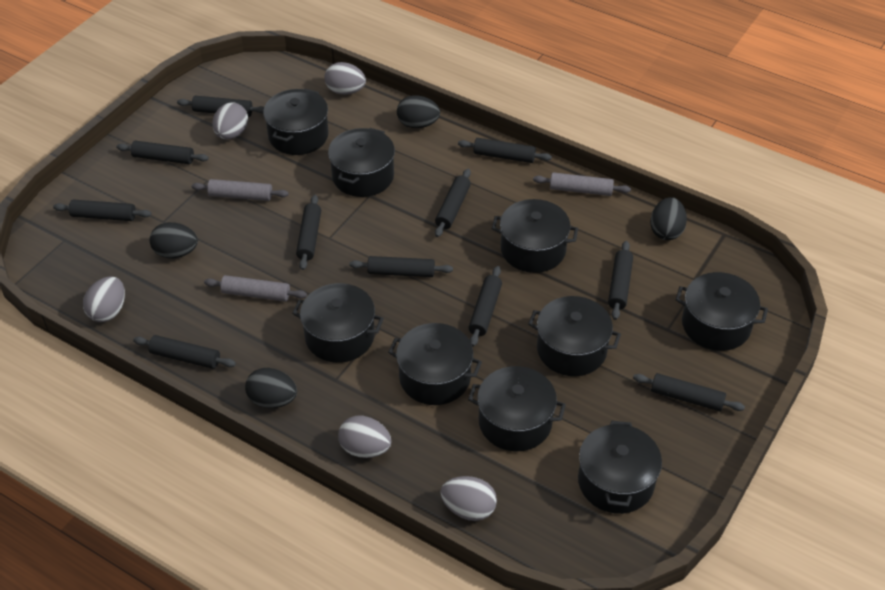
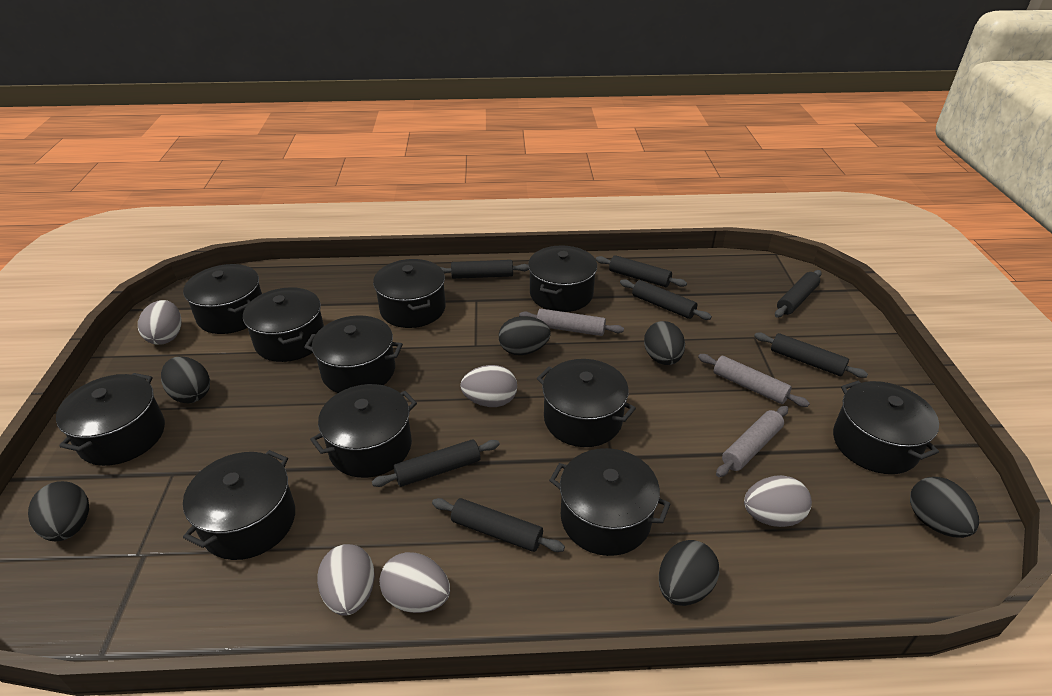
black egg: [150,222,198,258] [245,368,297,408] [397,95,440,128] [650,197,687,240] = 4 -> [28,481,89,541] [161,356,210,403] [499,316,551,355] [644,321,685,365] [659,540,719,606] [910,477,979,538] = 6
black pot: [263,89,329,155] [292,283,384,363] [328,128,395,197] [388,323,482,405] [468,366,566,451] [492,199,578,273] [528,296,621,376] [578,421,662,514] [676,272,768,351] = 9 -> [56,373,165,466] [183,264,262,334] [183,450,295,560] [243,287,324,362] [304,315,403,393] [310,384,417,478] [373,259,446,328] [528,245,597,312] [537,359,636,447] [549,448,670,556] [833,381,939,474] = 11
black rolling pin: [53,199,152,221] [116,141,209,164] [133,335,236,369] [177,96,264,117] [296,195,321,270] [349,256,453,277] [435,169,471,237] [458,138,552,163] [468,266,502,347] [608,241,633,320] [633,373,745,411] = 11 -> [372,439,500,487] [432,498,565,552] [440,260,529,279] [596,255,687,287] [620,279,712,320] [754,332,868,378] [775,270,822,318] = 7

